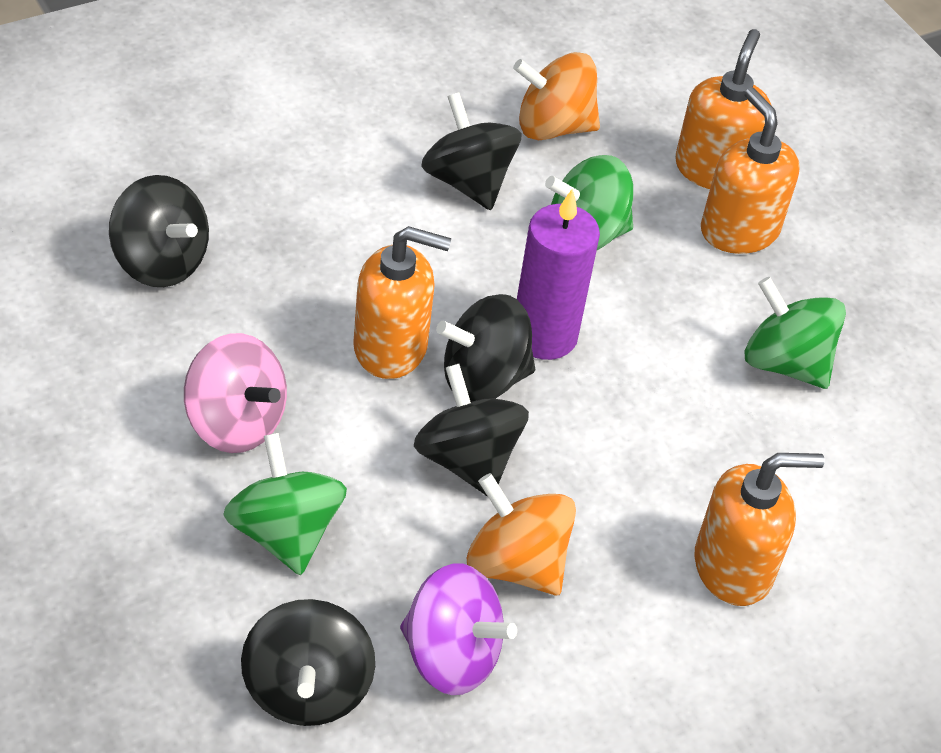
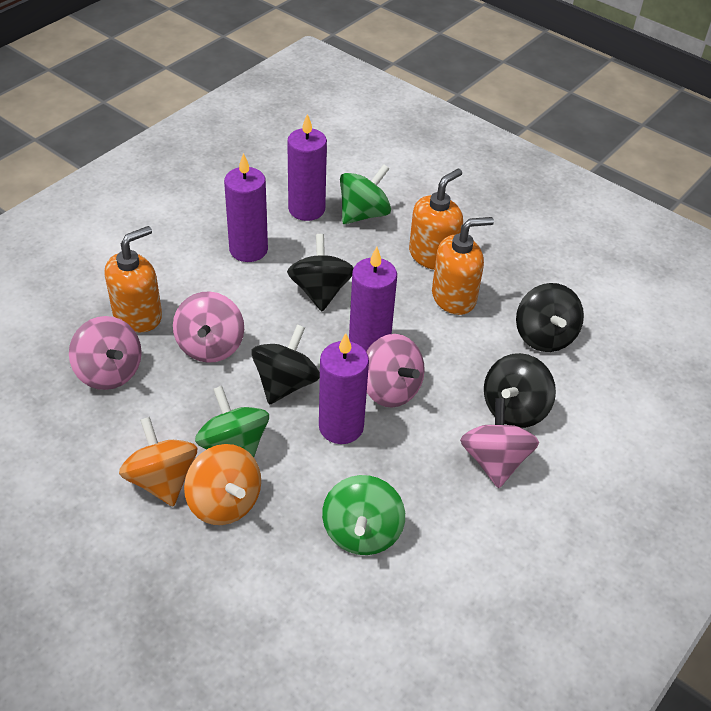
black spinning top: [109,175,209,287] [241,599,375,726] [414,364,529,496] [421,93,521,210] [436,294,535,402] = 5 -> [251,324,320,405] [287,234,353,311] [484,353,556,428] [516,283,584,352] = 4
orange soap dispenser: [353,226,451,379] [675,29,772,189] [694,453,825,606] [701,87,800,254] = 4 -> [105,226,162,332] [409,169,463,270] [432,217,494,315] = 3
pink spinning top: [184,333,287,453] = 1 -> [69,316,142,390] [173,292,244,363] [366,334,425,408] [460,398,539,488] = 4
purple candle: [517,189,600,360] = 1 -> [224,153,268,262] [287,114,327,221] [319,333,369,444] [349,247,397,351] = 4
purple spinning top: [400,563,517,695] = 1 -> none = 0

